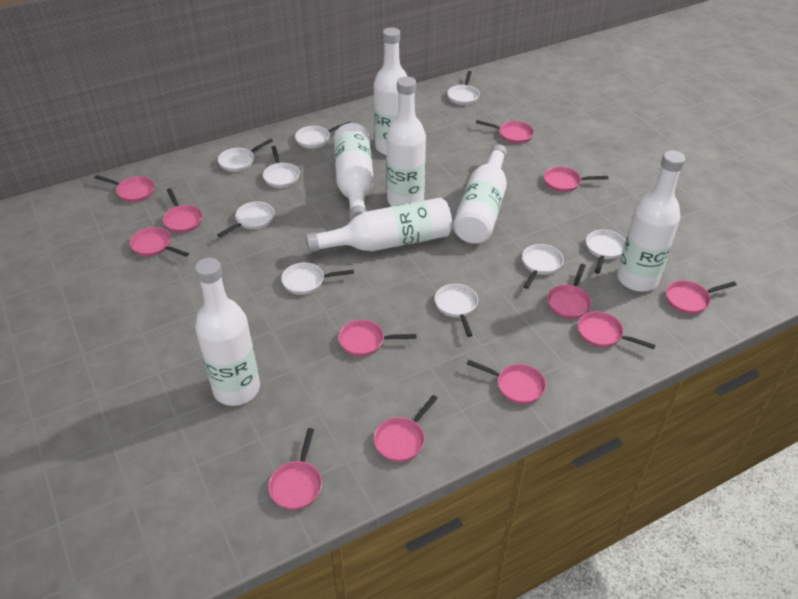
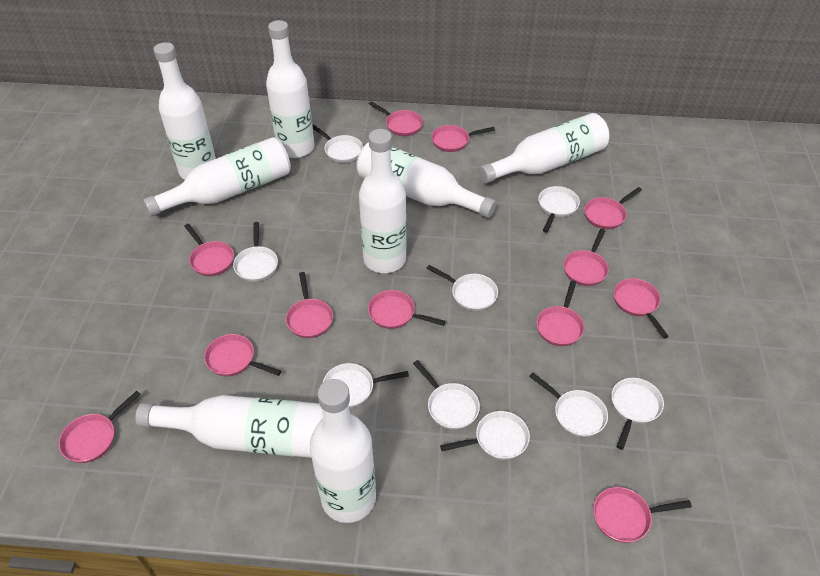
white bottle: [195,258,260,406] [306,197,452,252] [334,123,374,221] [374,28,408,155] [386,77,426,206] [453,144,507,244] [617,150,686,291] = 7 -> [135,395,323,458] [143,137,291,217] [153,42,216,179] [266,20,315,158] [310,379,376,523] [357,142,496,218] [359,129,407,273] [478,113,610,183] = 8

